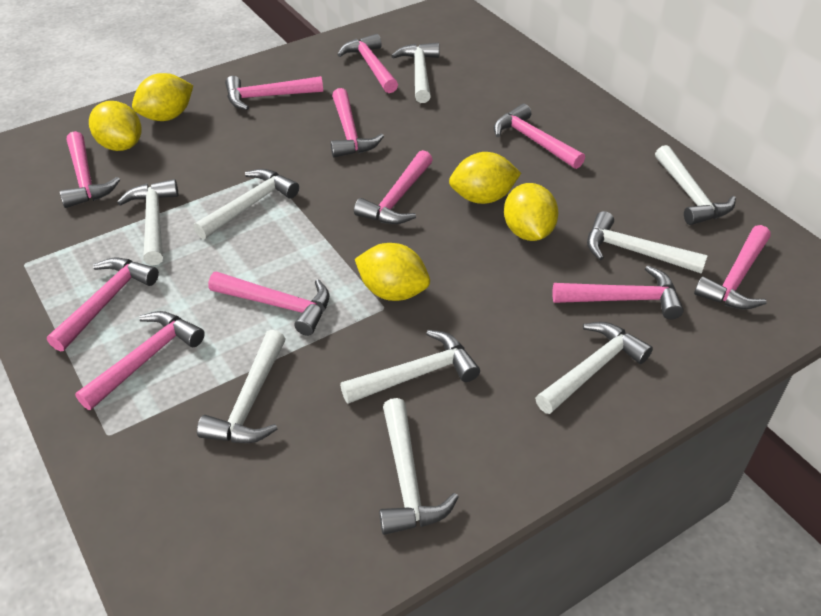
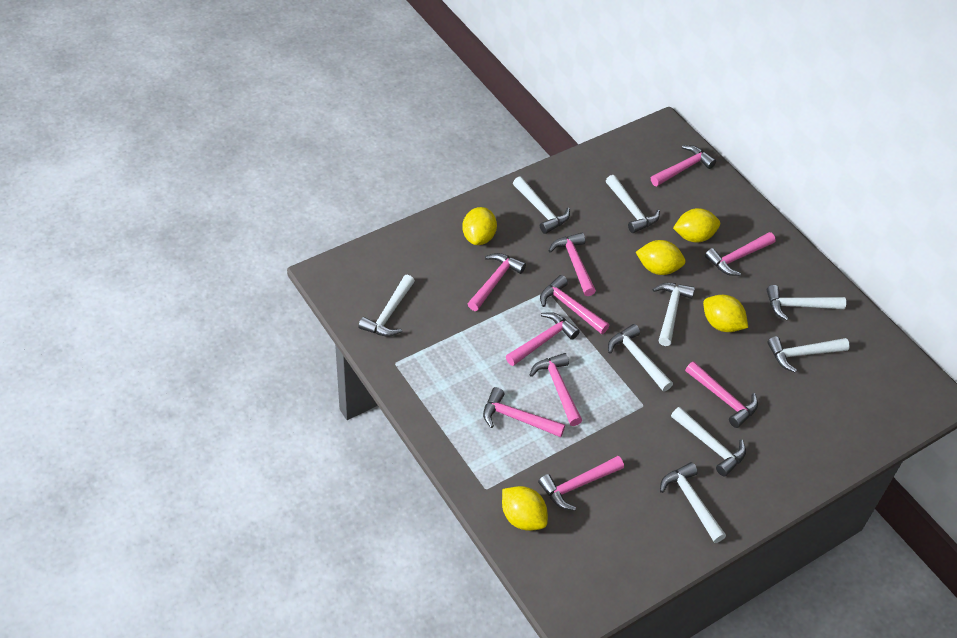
pink hammer: [47,258,159,351] [60,131,120,208] [75,311,205,410] [208,271,329,336] [225,76,323,110] [331,88,384,158] [338,34,398,93] [354,150,433,224] [494,104,585,169] [552,266,684,319] [694,225,771,310] = 11 -> [468,253,526,311] [483,387,565,437] [506,312,580,366] [530,353,582,426] [538,456,624,511] [540,275,610,334] [548,233,596,296] [651,145,716,186] [685,361,758,428] [705,232,775,276] = 10

